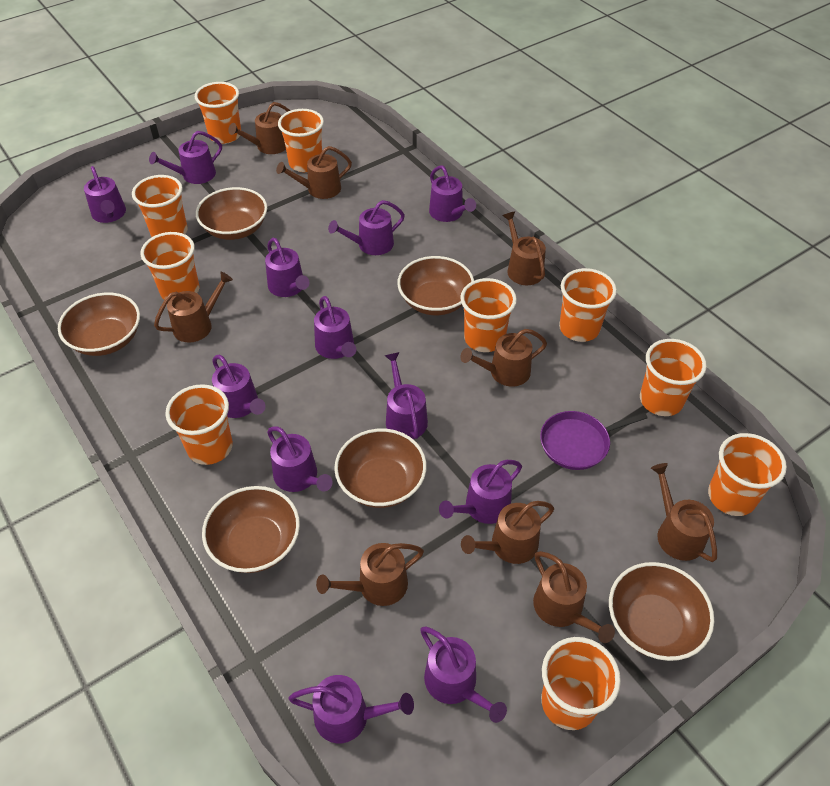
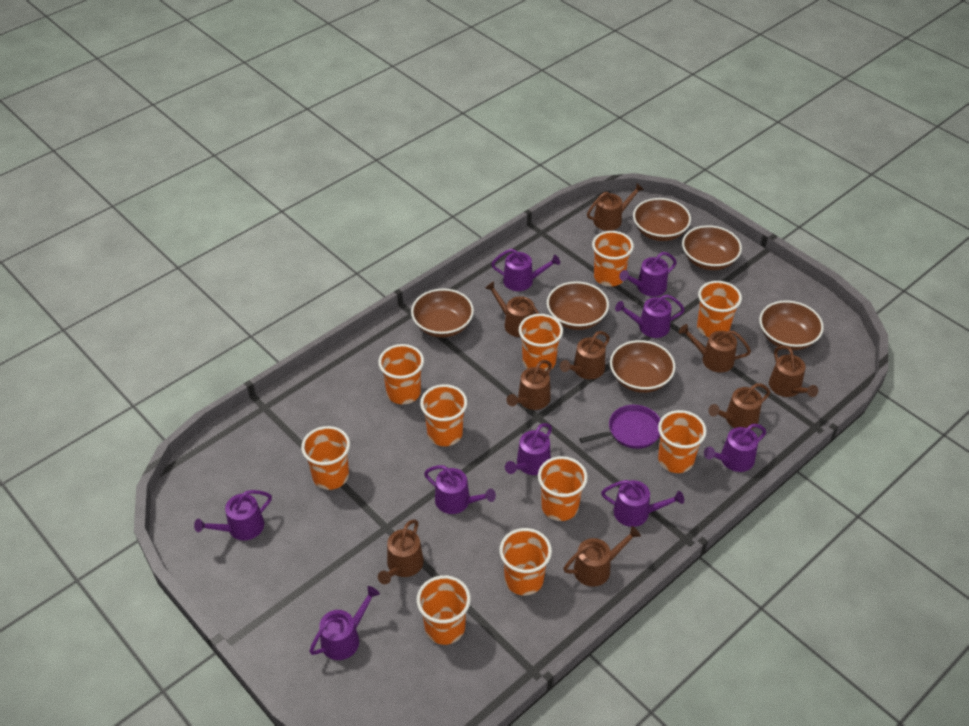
purple watering can: [84,166,126,223] [149,131,222,184] [212,355,266,418] [265,238,309,297] [267,426,333,492] [288,675,414,743] [314,296,356,359] [328,200,405,255] [384,352,428,439] [420,627,507,723] [429,165,476,222] [439,460,522,524] = 12 -> [194,490,272,541] [309,586,380,660] [424,465,496,514] [491,249,560,291] [505,423,552,475] [601,480,684,527] [615,295,685,338] [619,252,677,297] [704,424,766,472] = 9

